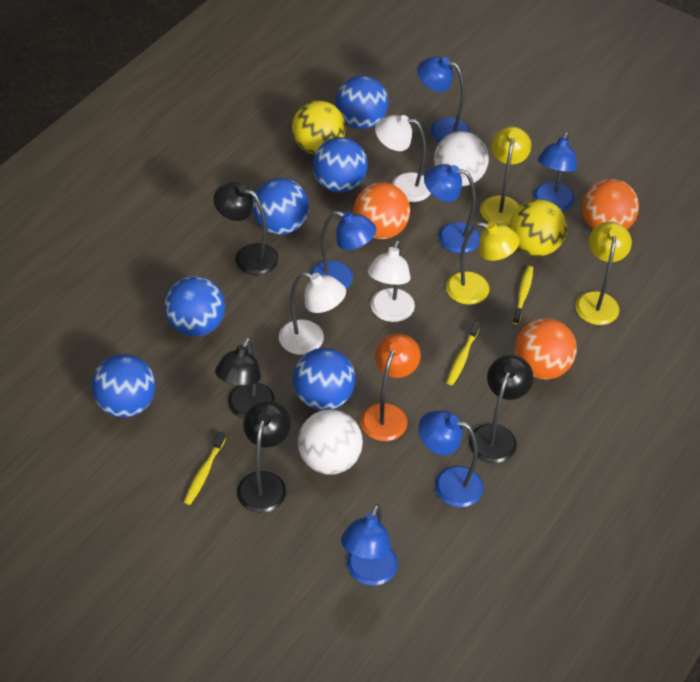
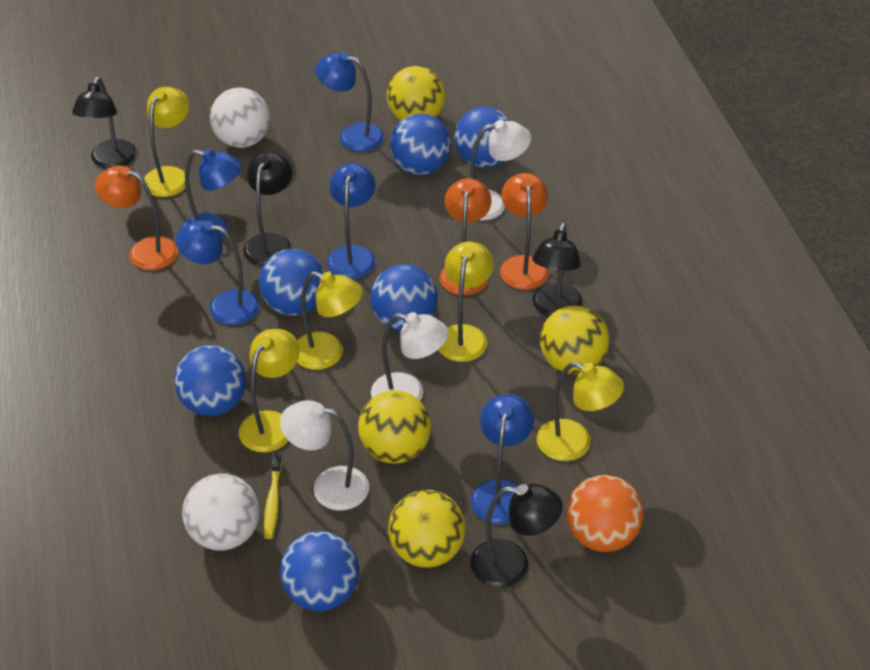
blue lamp: [310,211,376,289] [341,504,398,586] [417,56,470,142] [418,410,484,507] [424,164,480,254] [533,132,577,211] = 6 -> [176,220,260,325] [181,149,242,238] [315,52,384,152] [327,163,375,279] [471,394,534,524] = 5
orange ball: [354,182,410,239] [515,318,577,380] [582,179,639,229] = 3 -> [566,475,644,552] = 1
orange lamp: [360,334,421,441] = 1 -> [95,166,178,270] [440,178,491,295] [500,173,549,290] = 3
yellow ball: [292,101,346,155] [510,199,567,256] = 2 -> [358,391,431,463] [387,66,445,121] [388,490,466,568] [540,306,609,375] = 4
yellow lamp: [446,222,520,305] [480,126,531,226] [575,222,632,325] = 3 -> [144,87,189,197] [239,329,300,452] [297,271,363,370] [438,242,494,362] [537,362,624,461] = 5
yellow toothbrush: [184,431,226,505] [447,321,480,386] [512,266,533,325] = 3 -> [264,453,282,539] = 1

